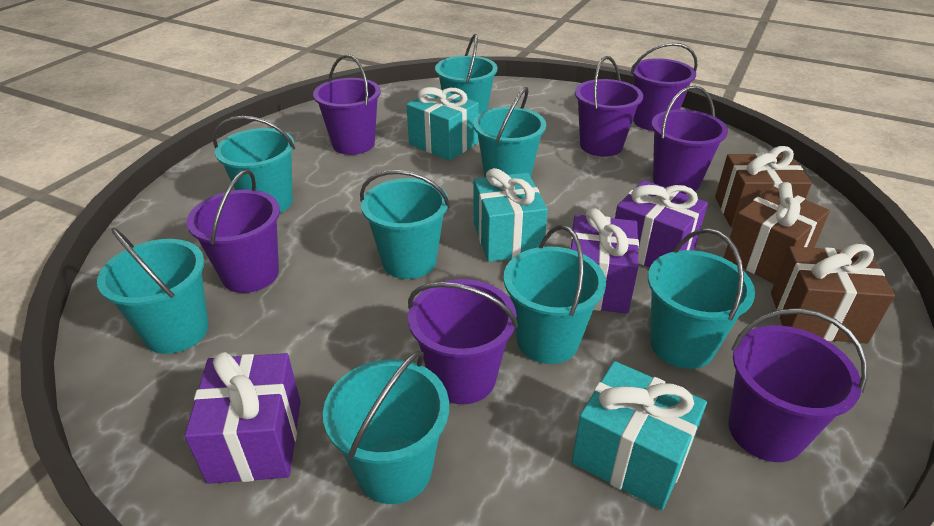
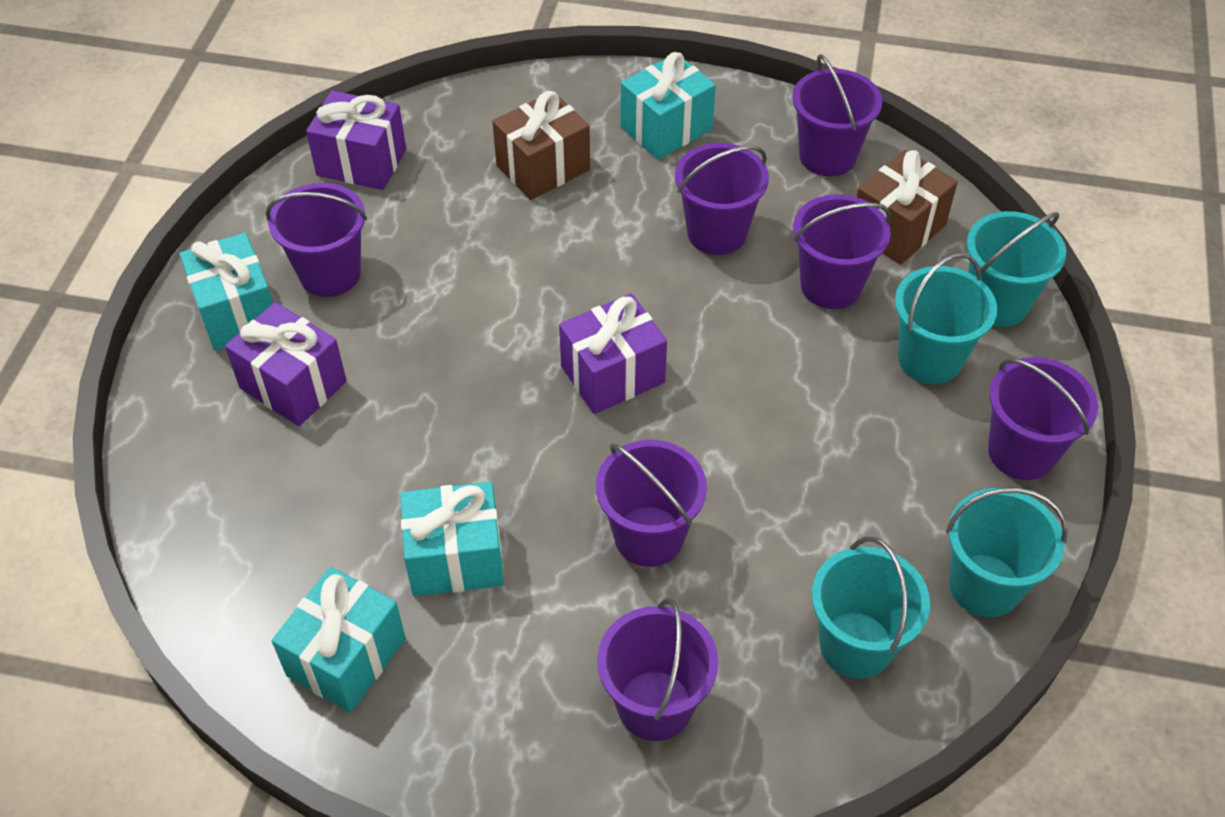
brown gift: [715,146,812,227] [724,182,830,284] [771,244,895,343] = 3 -> [492,91,590,200] [857,150,958,264] = 2
turquoise bucket: [97,228,209,354] [213,116,295,213] [323,350,449,504] [360,170,450,279] [435,34,498,114] [473,87,546,177] [504,225,606,364] [648,228,755,369] = 8 -> [812,537,930,679] [895,253,997,384] [946,488,1068,617] [967,211,1066,327] = 4
turquoise gift: [406,87,479,161] [473,168,548,262] [572,361,707,510] = 3 -> [179,233,273,351] [272,567,406,713] [400,482,504,596] [620,52,716,159] = 4

